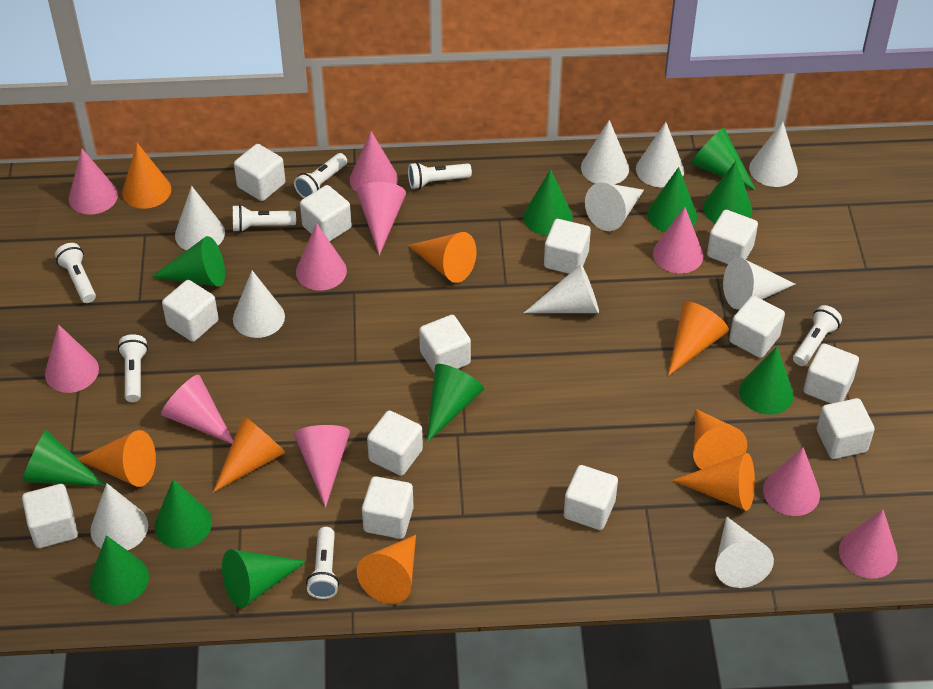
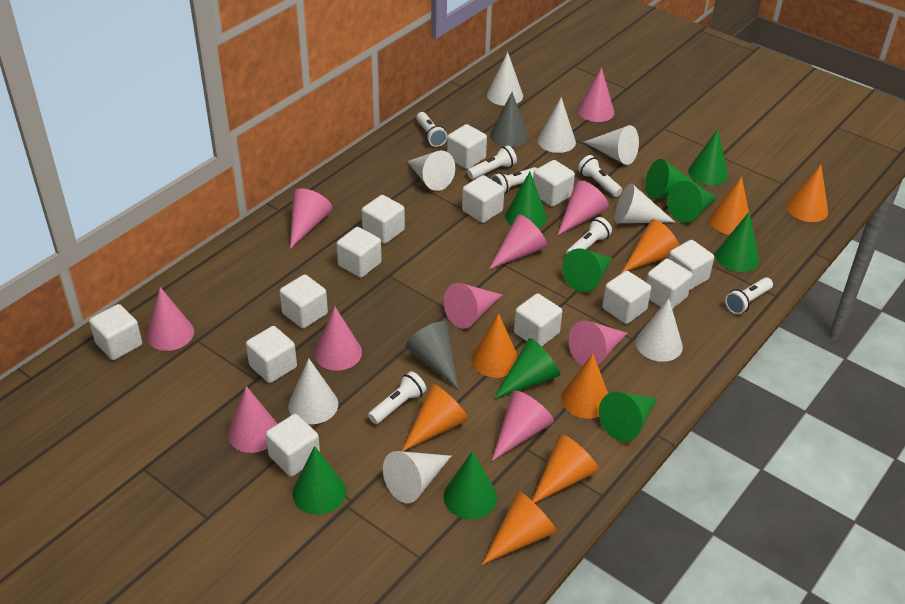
green cone: [22,430,106,486] [90,535,149,605] [151,236,225,286] [154,479,212,549] [222,549,307,608] [427,364,484,442] [523,169,573,236] [647,167,697,232] [691,128,756,190] [703,161,753,223] [739,346,794,415] = 11 -> [292,446,346,515] [444,451,497,519] [494,338,561,399] [505,172,547,228] [562,248,613,292] [599,392,657,442] [646,159,703,199] [667,181,717,223] [688,129,728,186] [716,212,759,272] = 10
grey cone: none = 0 -> [405,321,459,390] [490,92,528,147] = 2
white cone: [90,483,148,550] [175,186,225,250] [233,270,285,338] [524,264,599,313] [581,120,629,184] [585,183,644,231] [636,122,684,187] [715,516,774,588] [723,257,796,310] [749,121,798,187] = 10 -> [288,358,338,424] [383,451,451,503] [407,150,455,191] [487,52,523,106] [538,97,576,153] [584,125,639,165] [615,184,675,223] [636,298,683,362] = 8

